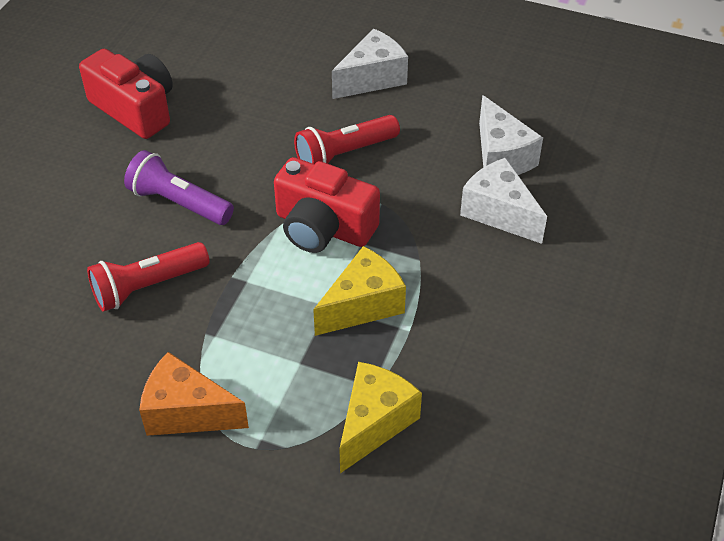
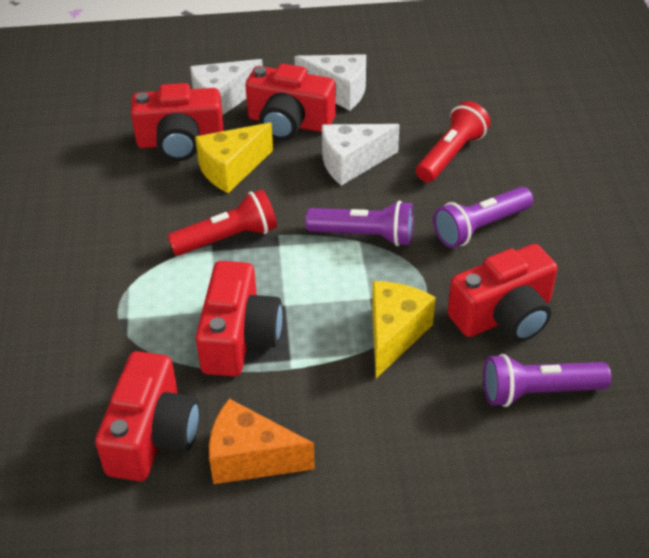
purple flashlight: [124,150,234,225] = 1 -> [306,201,413,246] [433,187,533,248] [483,354,611,407] = 3
red camera: [79,49,173,139] [274,157,380,253] = 2 -> [95,351,200,481] [131,83,224,161] [195,261,282,376] [245,64,336,140] [448,244,558,342] = 5

